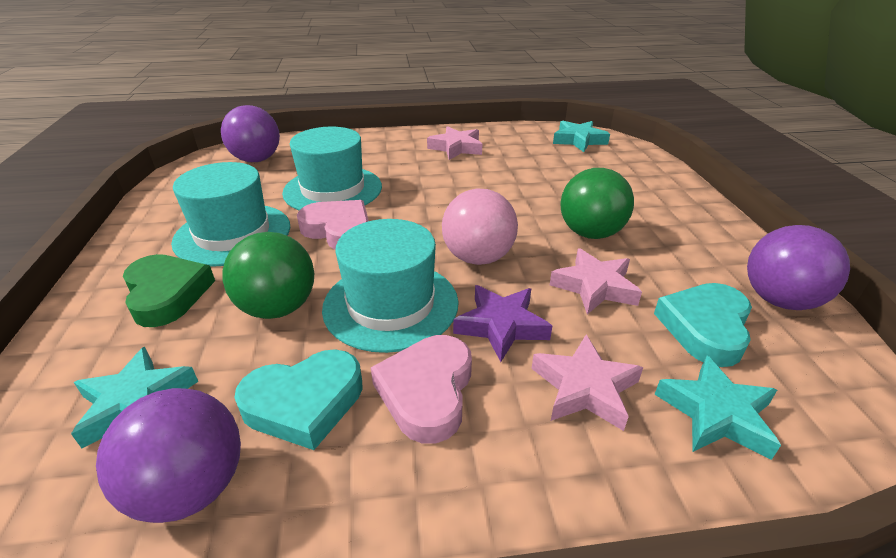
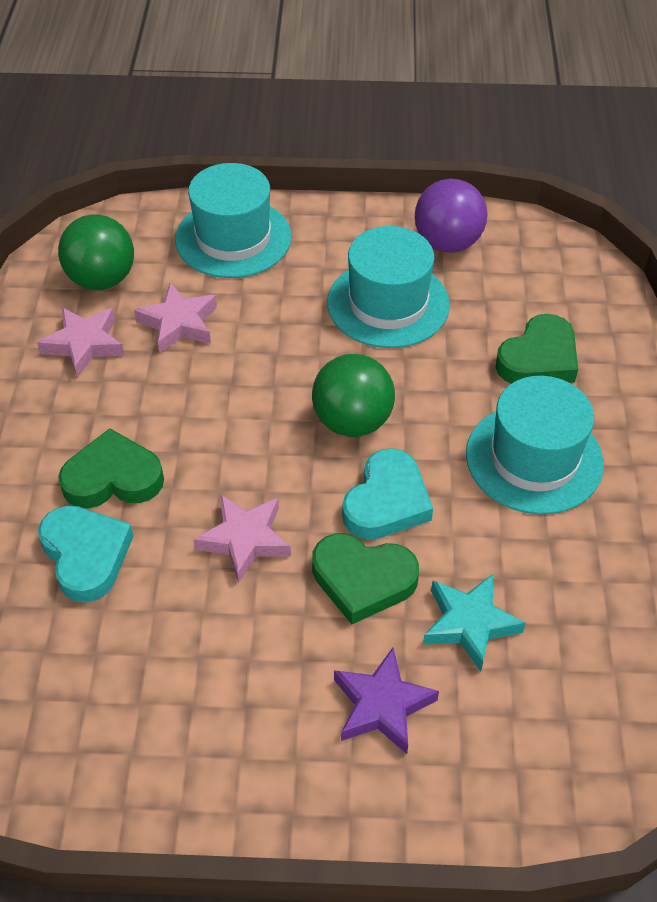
green heart: [123,254,215,327] = 1 -> [59,428,164,509] [312,533,419,624] [496,314,578,384] = 3
pink ball: [442,188,518,265] = 1 -> none = 0
pink heart: [297,200,369,250] [371,335,472,444] = 2 -> none = 0
purple ball: [96,388,241,523] [221,105,280,162] [747,225,850,310] = 3 -> [415,179,487,253] = 1
turquoise star: [71,347,198,448] [553,121,610,152] [654,355,781,460] = 3 -> [423,574,526,672] = 1

